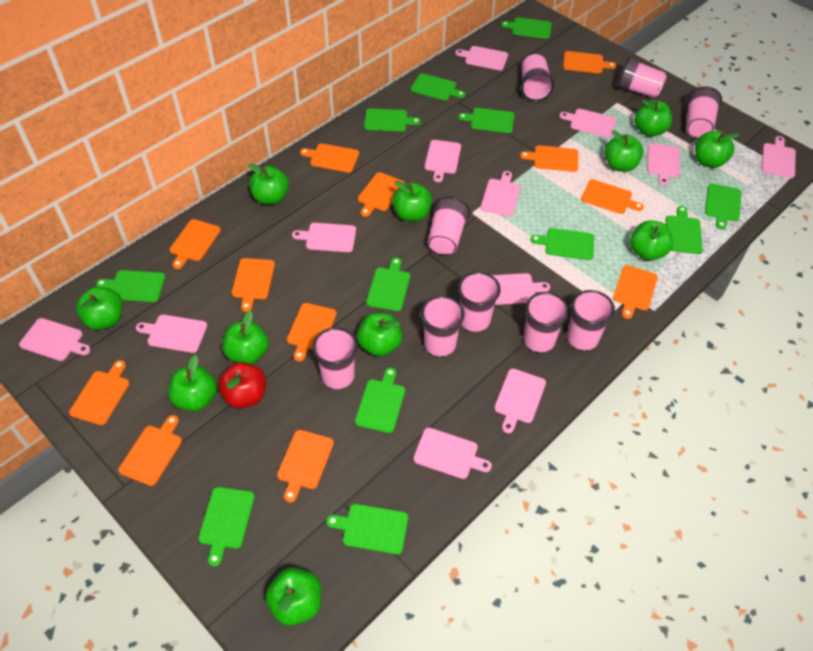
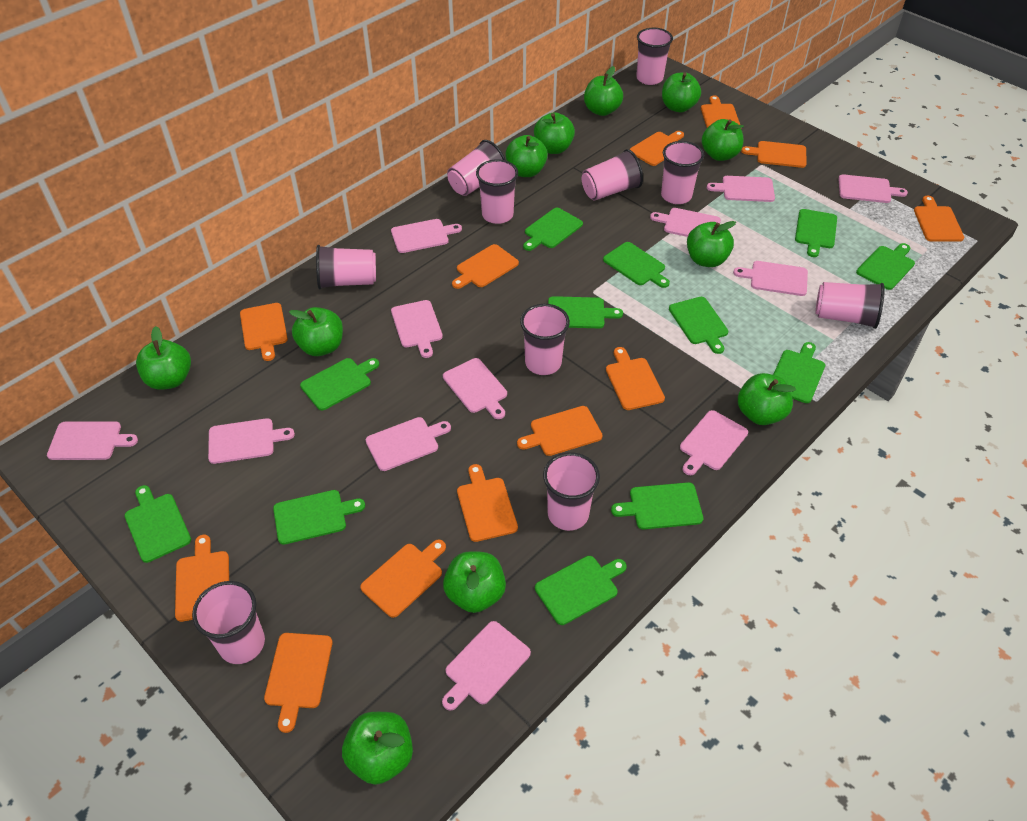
pink cup: [312,327,358,389] [421,296,465,357] [428,196,470,255] [458,272,501,332] [521,54,554,101] [524,292,569,353] [567,290,615,351] [616,56,667,98] [686,86,722,138] = 9 -> [192,581,265,664] [316,245,376,289] [447,140,506,196] [476,159,518,224] [520,304,570,375] [543,452,600,531] [582,149,643,200] [636,28,673,85] [661,141,704,204] [816,282,885,329] = 10
red apple: [218,362,266,408] = 1 -> none = 0

